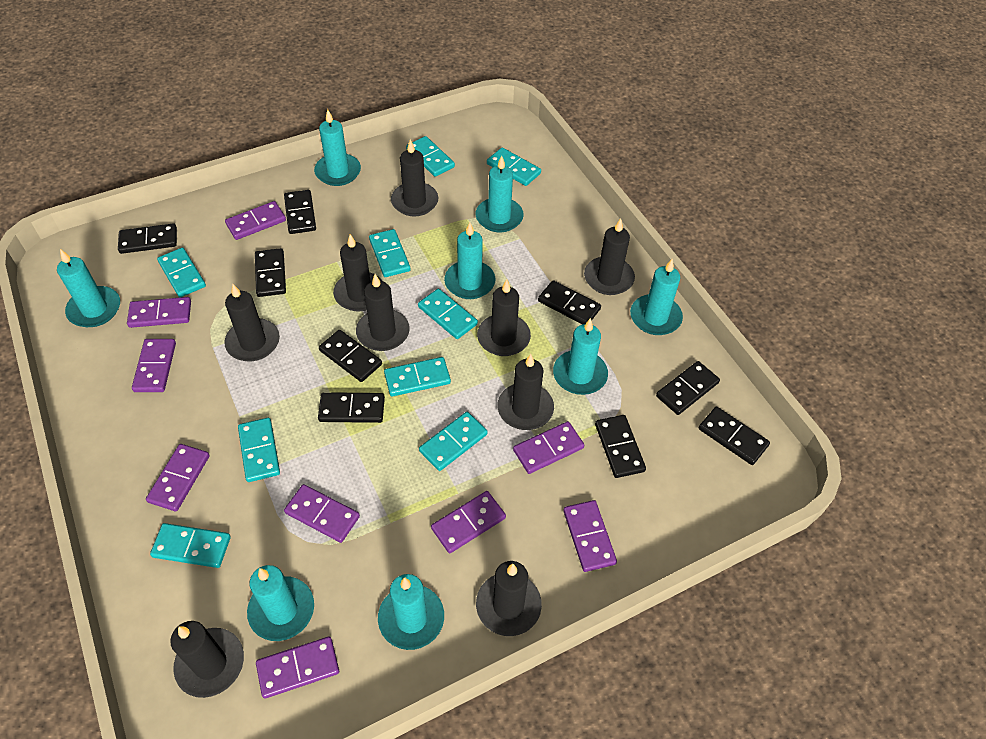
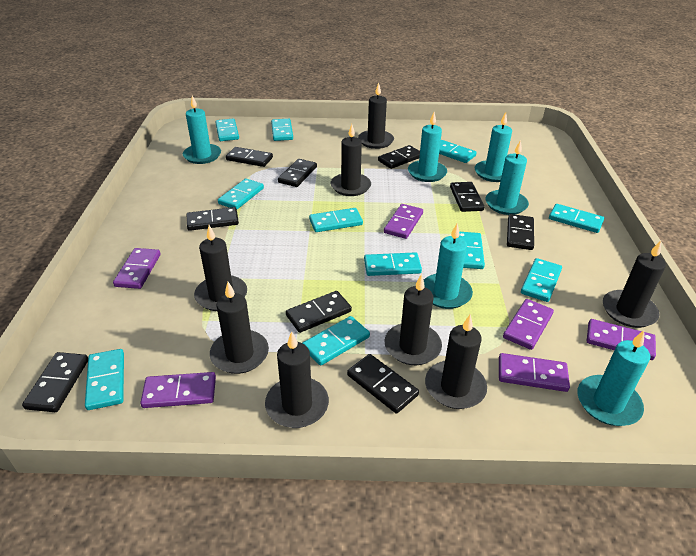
black candle: [170,621,244,698] [224,284,280,361] [333,234,382,311] [356,274,410,351] [391,139,438,216] [476,561,542,636] [477,279,531,356] [498,354,554,430] [584,218,635,295] = 9 -> [194,225,247,311] [210,282,269,374] [265,331,329,428] [331,124,371,196] [358,83,394,149] [384,274,442,365] [425,314,487,409] [603,241,666,328] = 8
purple domino: [127,297,191,328] [132,339,176,392] [146,444,210,511] [225,201,286,240] [256,637,339,699] [284,484,360,543] [431,491,506,553] [513,421,584,474] [563,500,617,572] = 9 -> [113,248,161,289] [140,372,216,408] [384,204,423,239] [499,353,570,392] [503,299,554,350] [587,319,656,360] = 6
turquoise candle: [57,249,120,327] [247,565,314,641] [314,109,361,186] [378,574,444,650] [444,222,495,299] [476,156,524,232] [553,318,608,395] [630,259,683,335] = 8 -> [183,96,221,164] [408,112,447,182] [424,223,473,309] [475,112,512,182] [485,140,529,215] [578,330,650,426] = 6
turquoise domino: [150,523,231,568] [157,247,206,297] [238,418,280,482] [369,229,411,277] [384,357,451,397] [406,136,455,177] [418,289,478,339] [419,412,488,471] [487,148,541,186] = 9 -> [85,349,124,410] [215,118,239,141] [218,178,264,209] [271,119,293,141] [303,316,370,366] [309,208,363,232] [364,252,422,276] [439,140,476,163] [459,232,485,269] [521,258,562,302] [549,204,604,233] = 11

